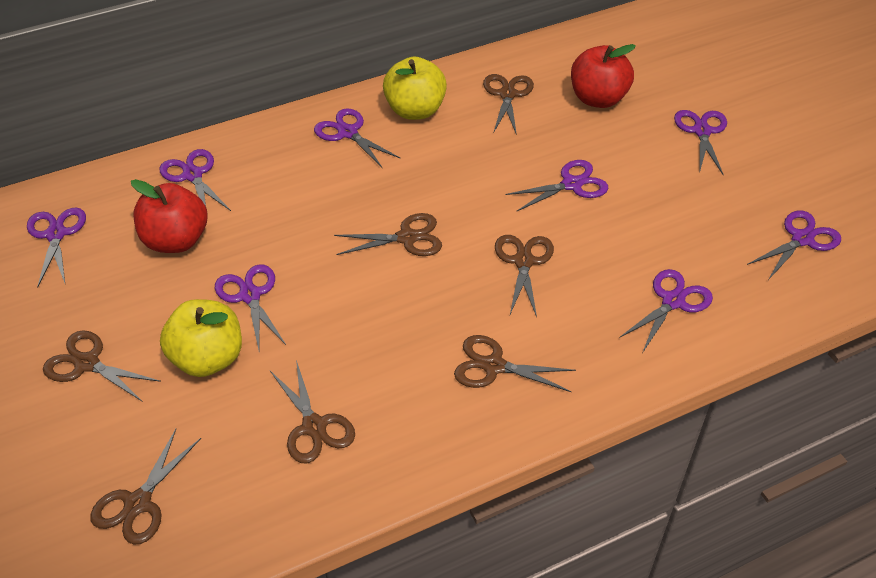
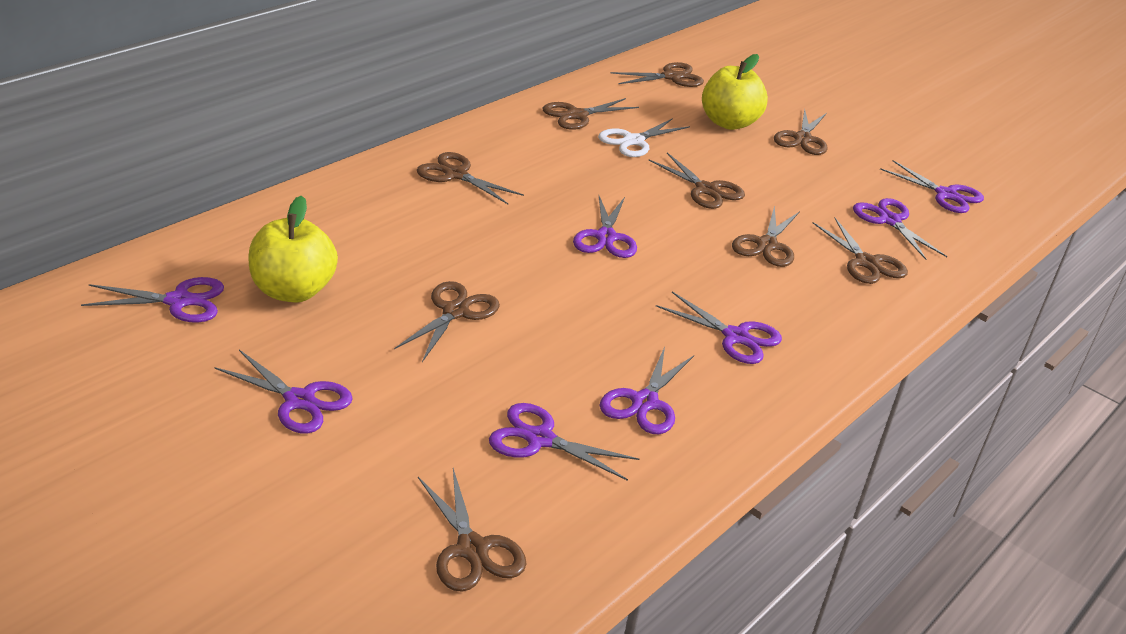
brown scissors: [43,330,161,402] [90,429,201,544] [270,360,355,463] [334,213,442,256] [454,335,576,392] [483,74,534,135] [495,235,554,317] = 7 -> [394,281,500,362] [417,152,524,204] [418,468,526,592] [542,98,639,130] [611,62,704,87] [649,153,745,209] [732,205,800,267] [774,109,828,155] [813,218,908,284] = 9
red apple: [131,179,207,253] [571,44,636,108] = 2 -> none = 0
white scissors: none = 0 -> [598,118,690,157] = 1

